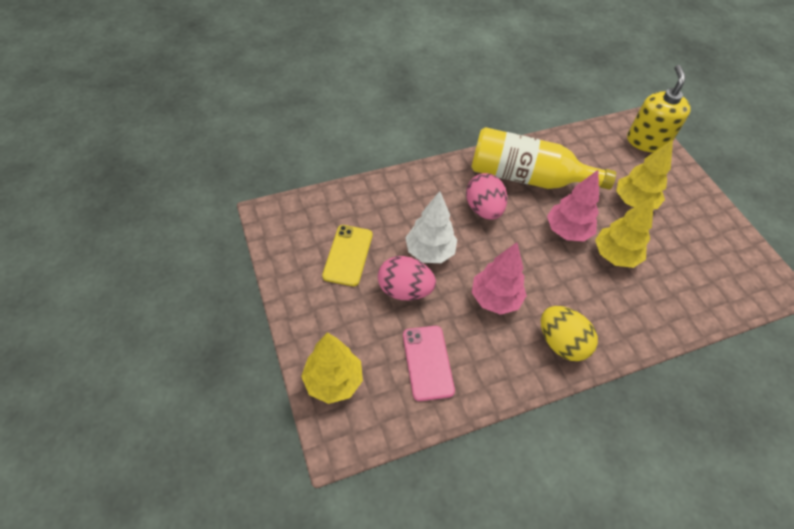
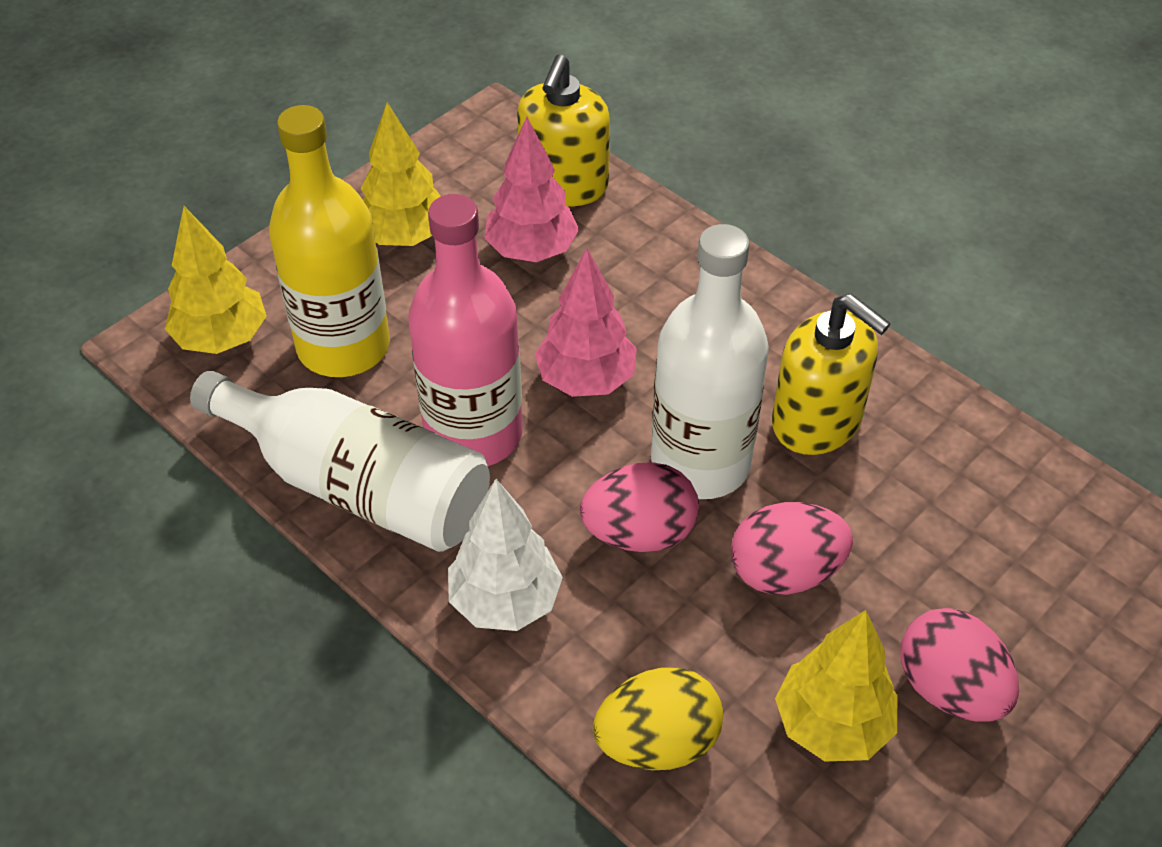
pink bottle: none = 0 -> [408,194,523,466] = 1
pink egg: [378,256,436,300] [466,173,507,220] = 2 -> [580,462,699,552] [731,502,853,595] [900,608,1019,722] = 3
pink phone: [403,326,455,401] = 1 -> none = 0
white bottle: none = 0 -> [190,371,490,552] [651,224,769,499] = 2
yellow phone: [322,225,373,286] = 1 -> none = 0
yellow soap dispenser: [627,65,691,153] = 1 -> [517,54,610,207] [772,294,890,455] = 2

